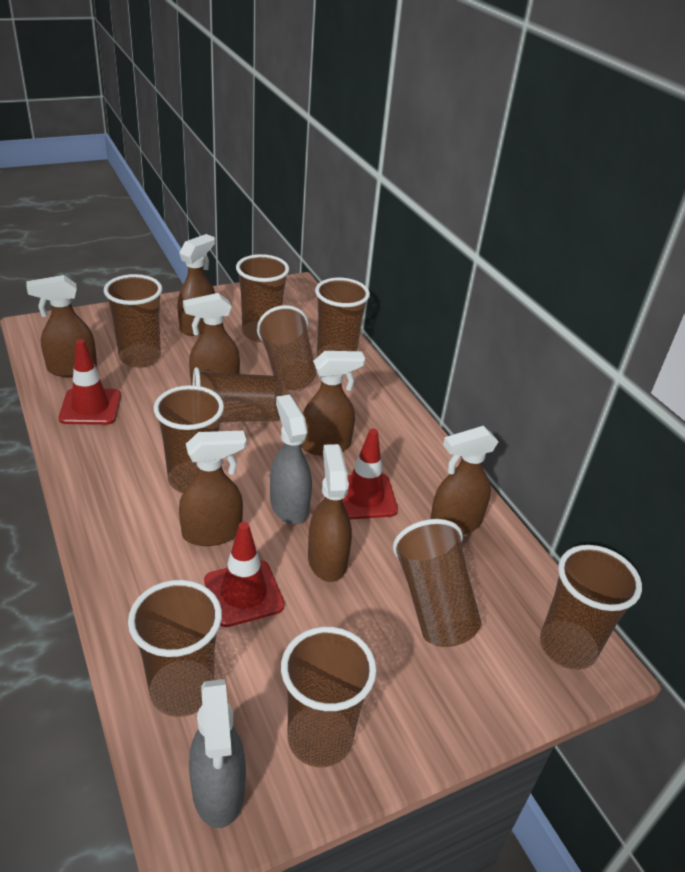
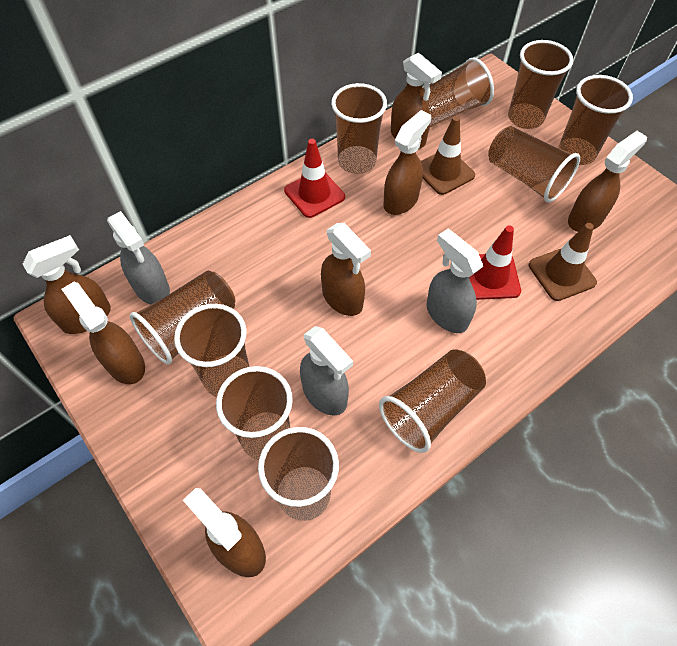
brown traffic cone: none = 0 -> [421,116,475,195] [529,223,597,301] = 2
grey spray bottle: [189,679,246,828] [270,395,312,524] = 2 -> [107,211,170,304] [300,326,353,415] [427,229,483,333] = 3
red traffic cone: [59,339,121,425] [204,522,285,627] [342,429,398,520] = 3 -> [284,139,345,218] [469,226,521,300] = 2

